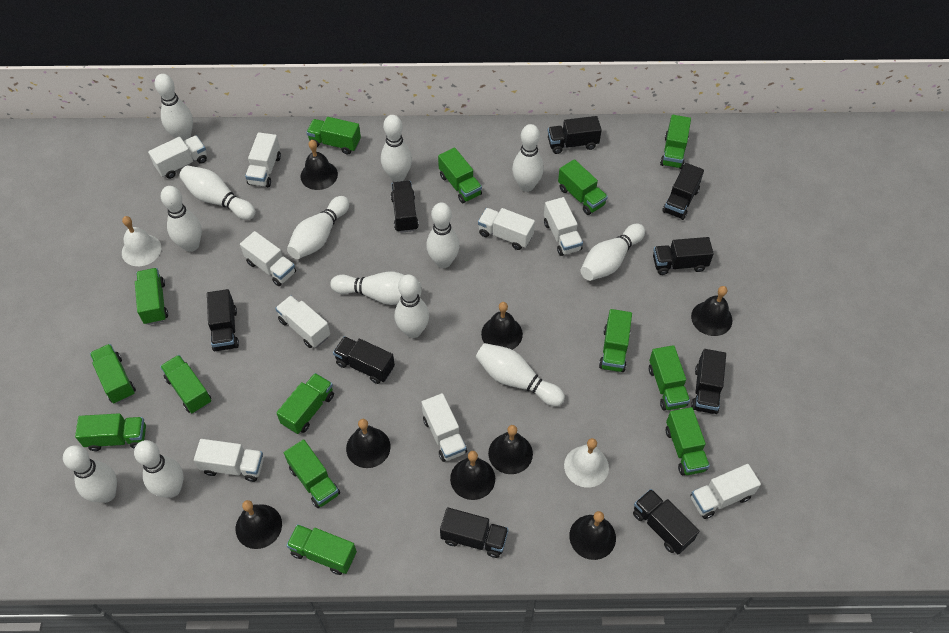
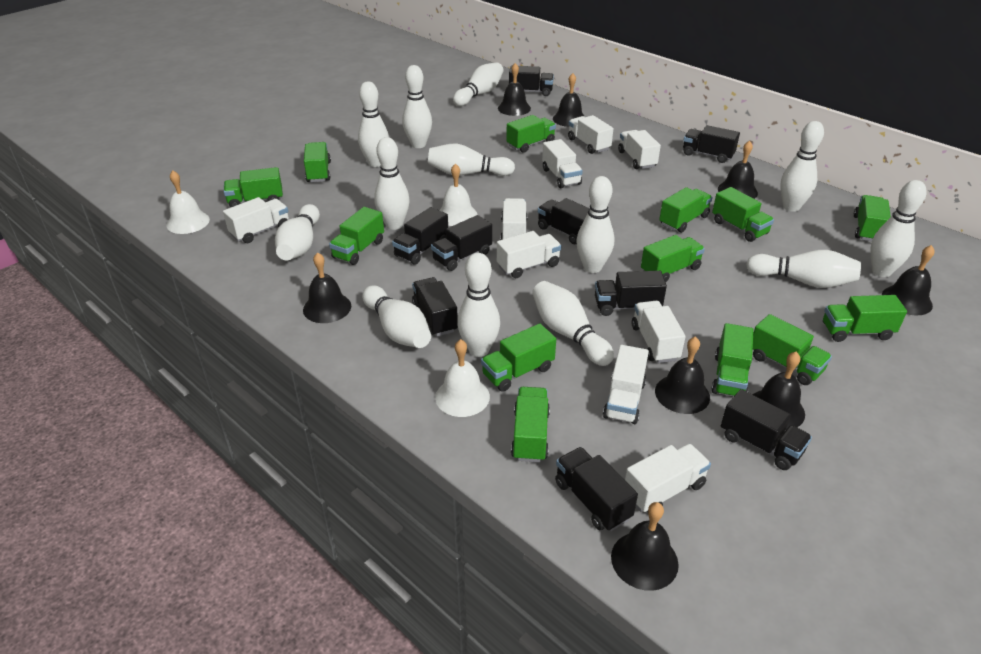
green truck: [75,413,146,451] [90,344,136,404] [135,268,168,325] [160,355,211,413] [276,373,334,434] [284,439,340,508] [286,524,357,575] [306,117,361,155] [438,147,482,204] [558,159,608,215] [599,309,632,372] [649,345,690,410] [660,115,691,169] [666,407,710,475] = 14 -> [224,167,283,207] [304,142,331,182] [329,207,384,265] [481,324,556,392] [506,115,556,153] [511,387,550,462] [641,235,705,282] [659,187,712,233] [712,187,774,242] [712,323,754,396] [753,314,832,385] [823,295,907,342] [854,195,891,241] = 13
white bell: [122,216,161,266] [564,438,609,488] = 2 -> [167,170,210,234] [435,339,490,417] [439,163,477,226] = 3

